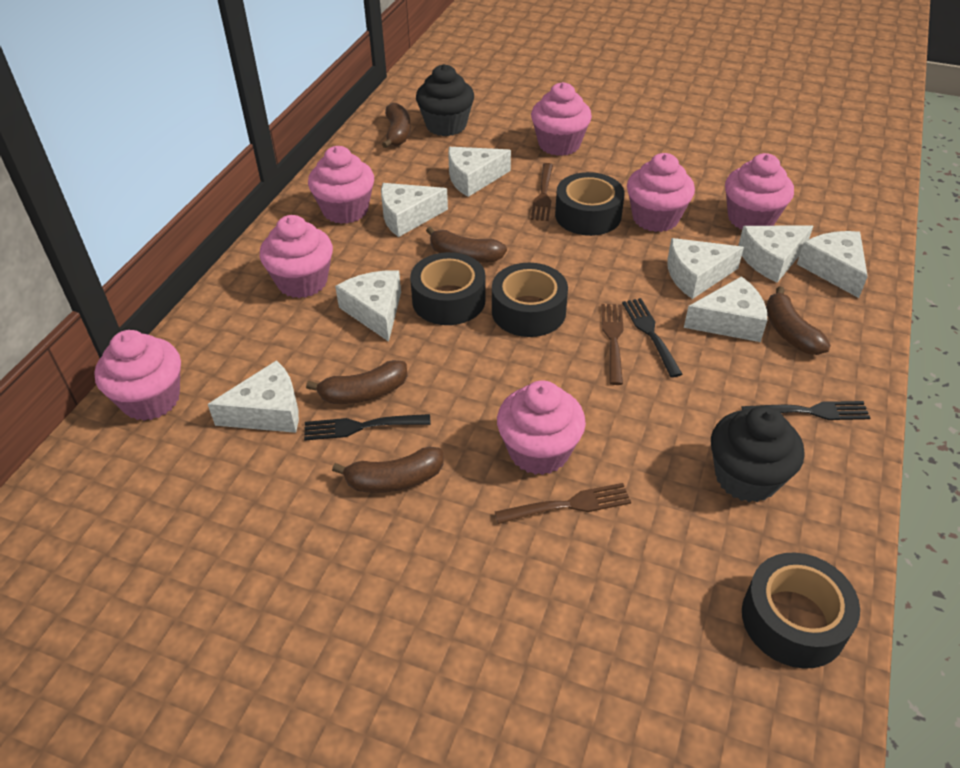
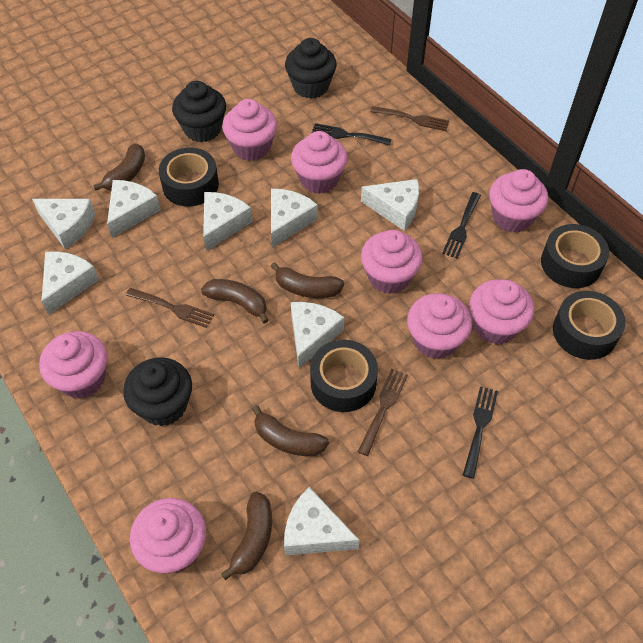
black cupcake: [416,64,474,136] [711,406,804,502] = 2 -> [123,357,192,426] [172,81,226,142] [285,38,337,99] = 3
pink cupcake: [94,330,181,421] [260,215,333,298] [308,146,374,224] [497,380,586,475] [531,82,592,156] [627,153,695,232] [725,153,794,230] = 7 -> [39,331,107,399] [130,498,206,574] [222,99,277,161] [291,131,348,194] [361,230,423,294] [407,293,472,359] [469,279,534,344] [489,169,548,232] = 8

